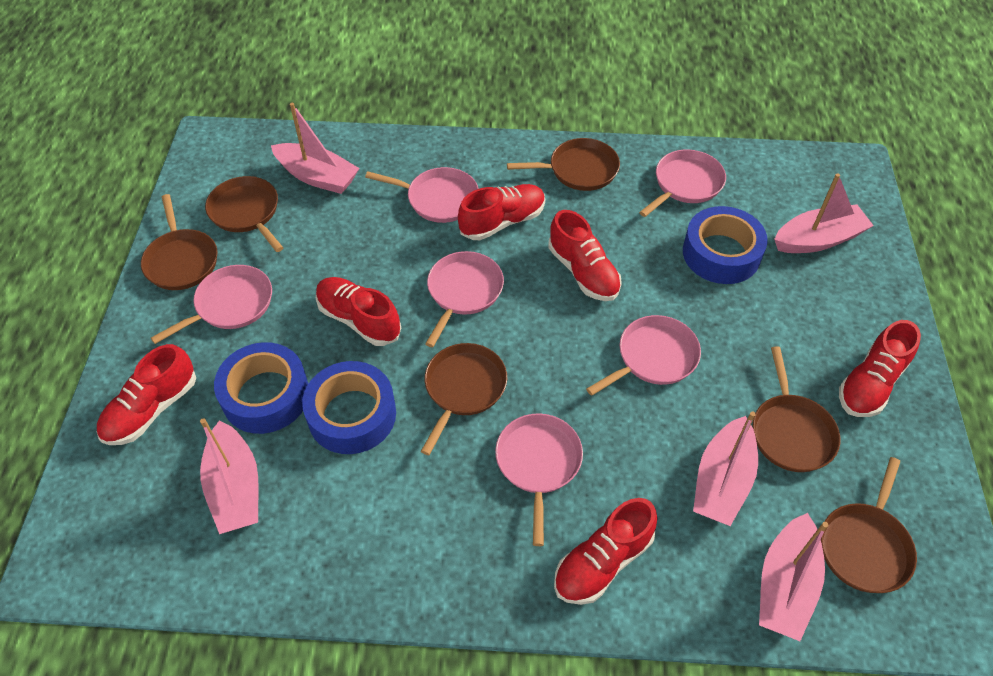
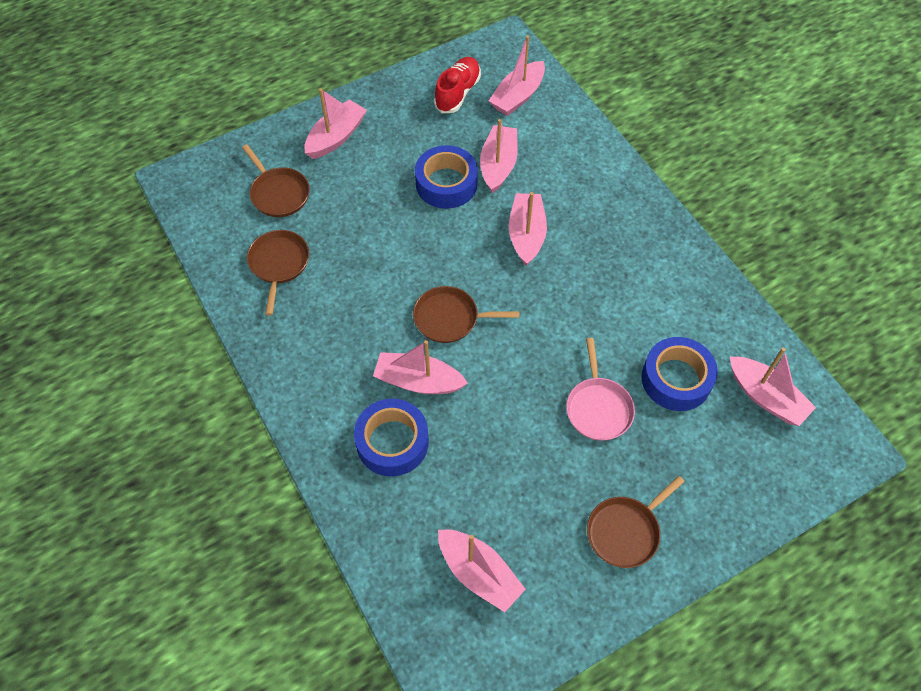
brown pan: [141,194,218,290] [205,176,283,252] [421,343,507,455] [507,138,620,191] [753,346,840,472] [821,457,917,593] = 6 -> [242,145,310,217] [247,230,309,316] [413,286,519,343] [587,476,685,568] = 4
pink boat: [200,418,259,534] [271,103,360,194] [693,411,758,526] [759,513,828,641] [774,173,874,253] = 5 -> [304,88,367,159] [373,340,468,394] [438,530,526,612] [480,119,518,193] [489,35,545,116] [509,192,547,266] [730,348,816,426] = 7
pink pan: [151,265,272,344] [365,167,478,223] [425,251,504,347] [495,413,583,546] [586,315,701,396] [639,150,726,217] = 6 -> [566,338,635,441] = 1
red shoe: [97,344,196,445] [316,277,401,346] [458,184,545,240] [549,210,622,301] [554,498,657,605] [839,320,921,417] = 6 -> [434,57,481,113] = 1

